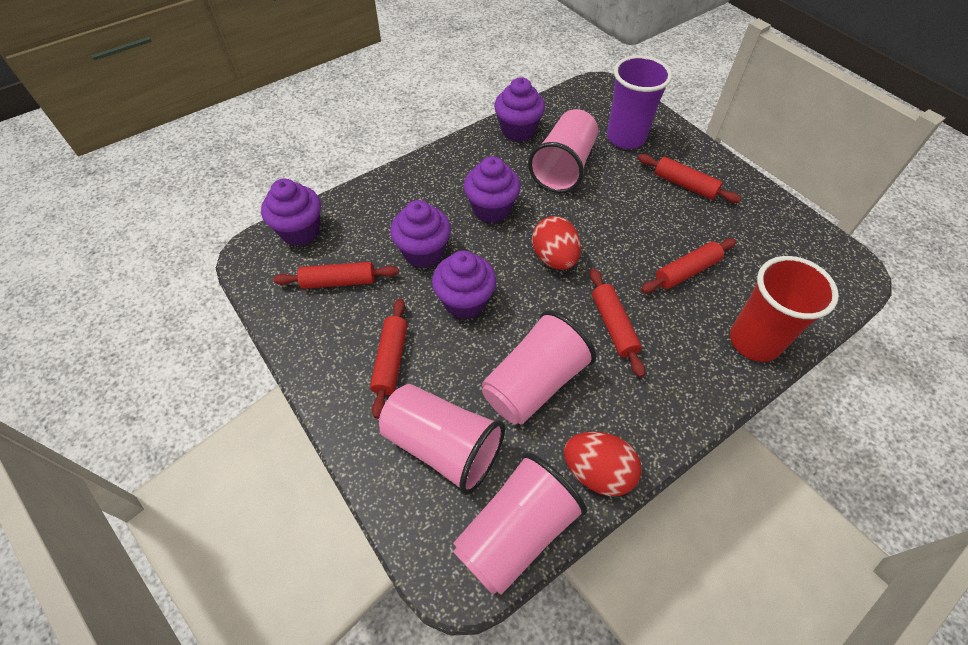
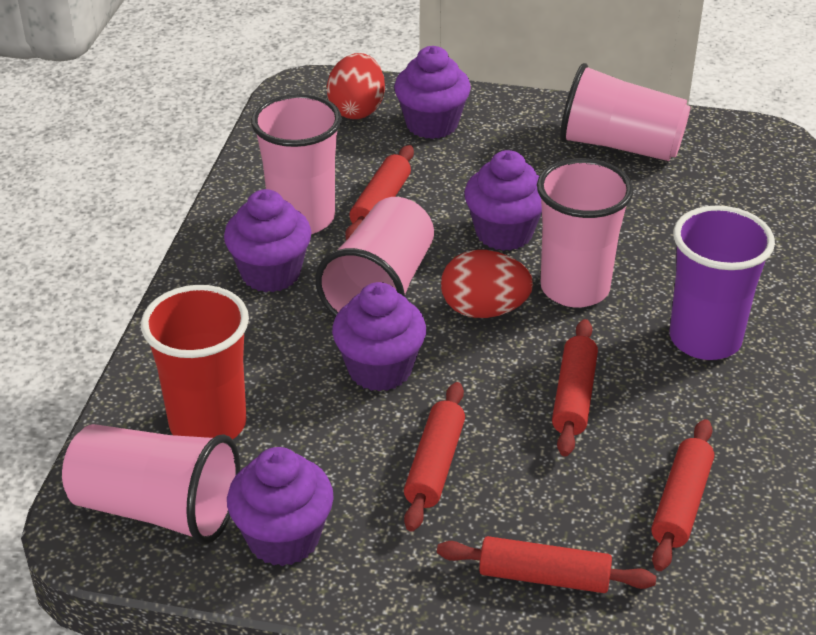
pink cup: [379,384,505,495] [453,452,587,595] [482,310,596,424] [528,109,598,193] = 4 -> [62,424,240,545] [251,93,342,234] [315,197,434,317] [537,158,634,308] [560,63,691,161] = 5

